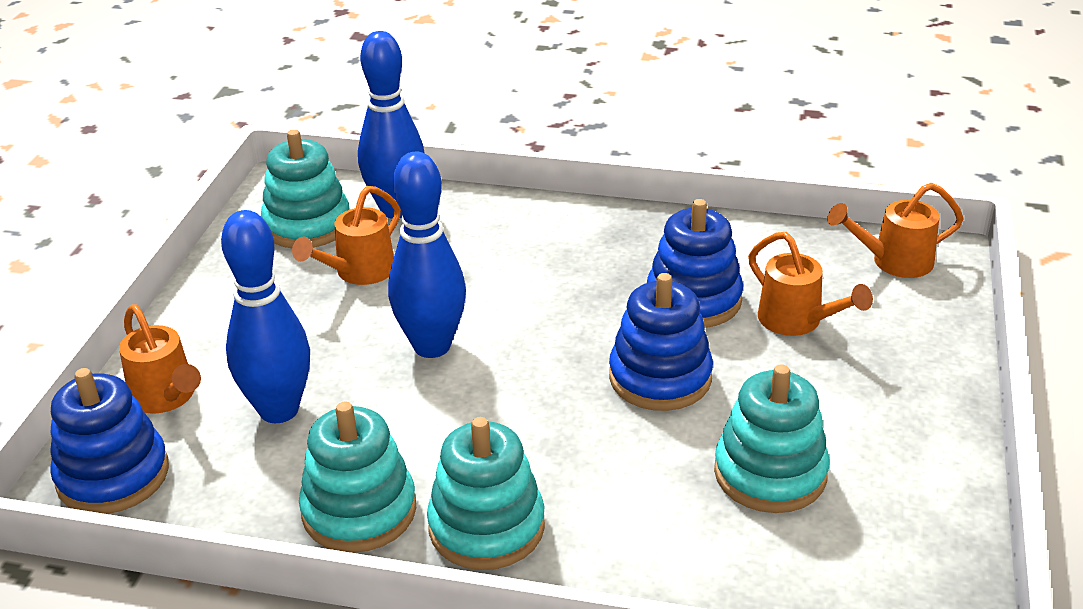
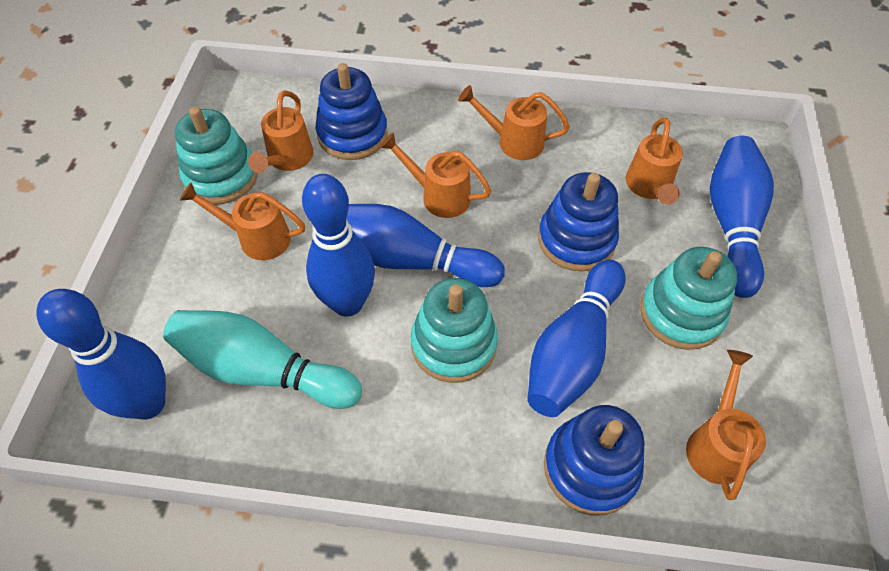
blue bowling pin: [221,210,310,423] [358,31,425,218] [388,152,466,358] = 3 -> [37,289,166,419] [302,174,375,317] [347,204,505,287] [528,259,625,417] [709,136,774,298] = 5
orange watering can: [119,304,201,414] [292,186,401,285] [748,232,873,336] [827,183,964,278] = 4 -> [180,183,305,260] [248,90,313,173] [380,132,491,218] [458,85,570,160] [626,118,683,205] [686,350,766,500] = 6
turquoise bowling pin: none = 0 -> [163,310,362,409] = 1
turquoise stacking toy: [261,129,349,248] [299,402,416,553] [427,417,545,570] [714,364,830,513] = 4 -> [175,106,258,205] [411,278,498,383] [640,247,737,350] = 3

